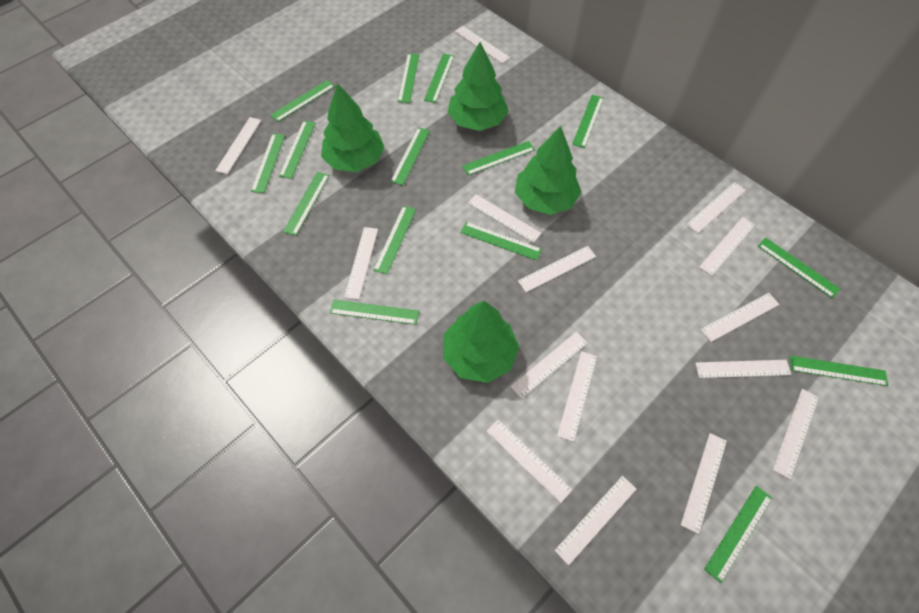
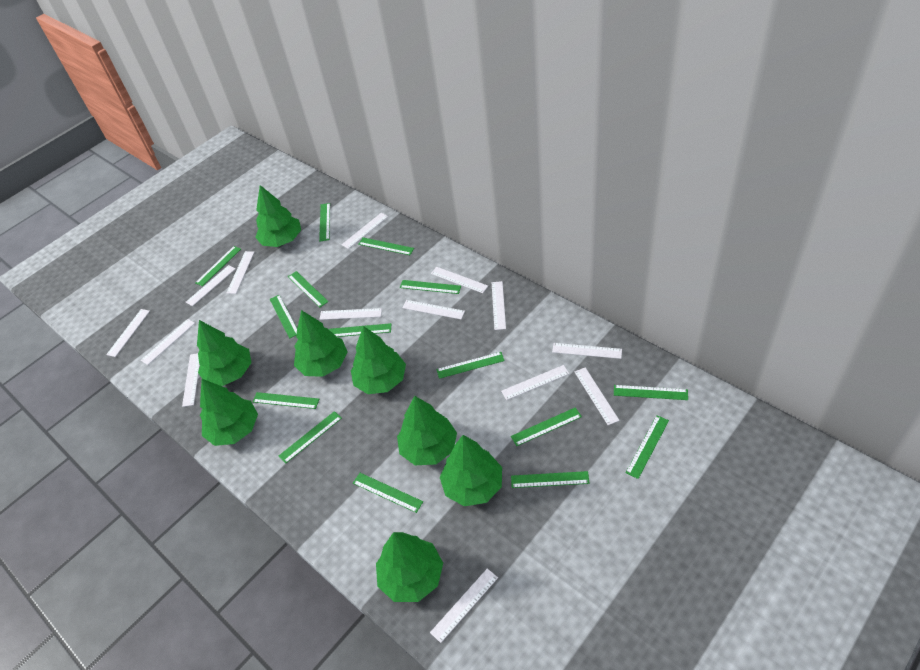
green tree: [321,83,385,172] [443,301,519,383] [447,42,508,131] [515,126,581,215] = 4 -> [197,320,252,386] [200,379,258,446] [255,185,301,247] [294,310,347,377] [351,326,406,394] [376,532,443,602] [397,396,457,465] [440,435,502,506] = 8
white ruler: [215,117,262,174] [344,227,378,300] [455,26,510,64] [468,194,542,243] [486,420,572,503] [510,332,588,399] [518,246,596,292] [554,476,636,565] [557,351,597,442] [681,433,727,534] [686,182,746,233] [695,360,791,378] [699,217,755,276] [700,293,779,342] [773,389,819,479] = 15 -> [106,309,150,357] [141,319,195,365] [182,353,200,407] [186,265,235,306] [227,251,254,294] [319,308,382,320] [342,213,388,249] [403,300,465,319] [430,568,498,643] [431,267,488,293] [492,281,506,330] [501,365,569,400] [552,343,622,359] [575,367,620,425] = 14

